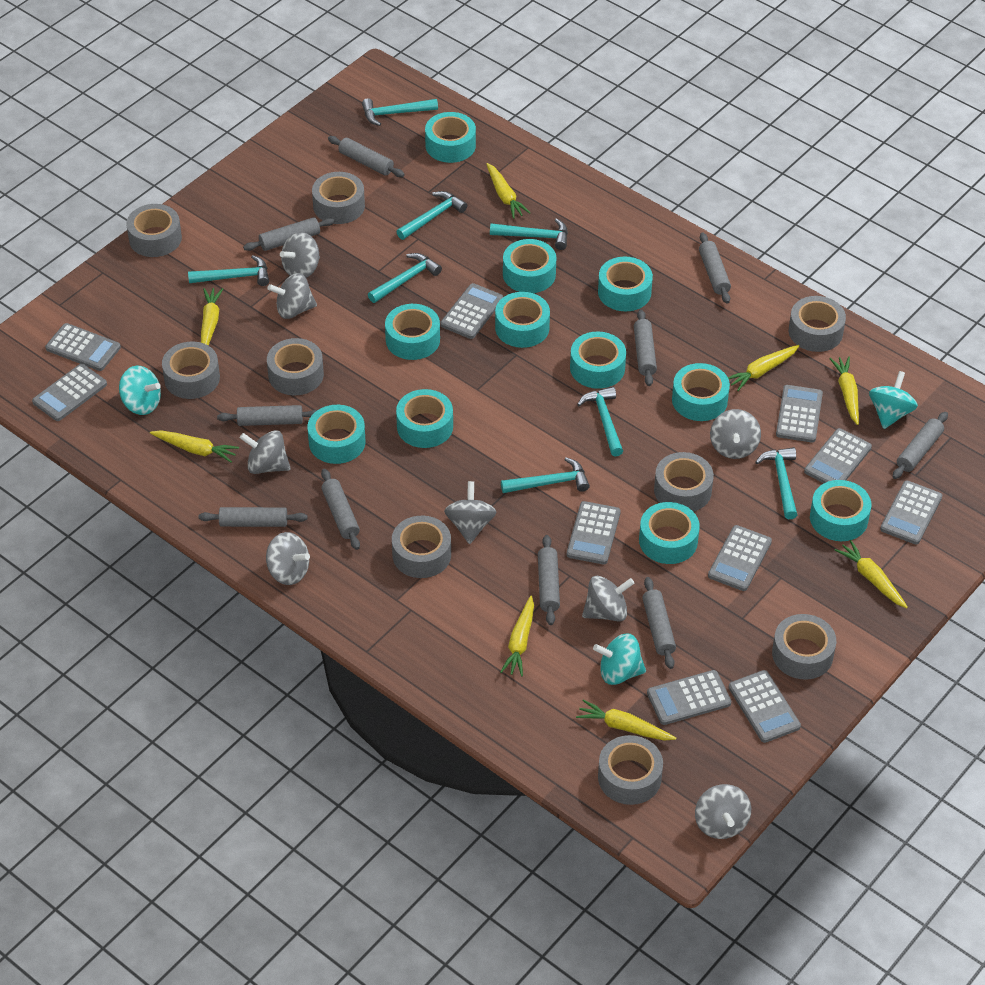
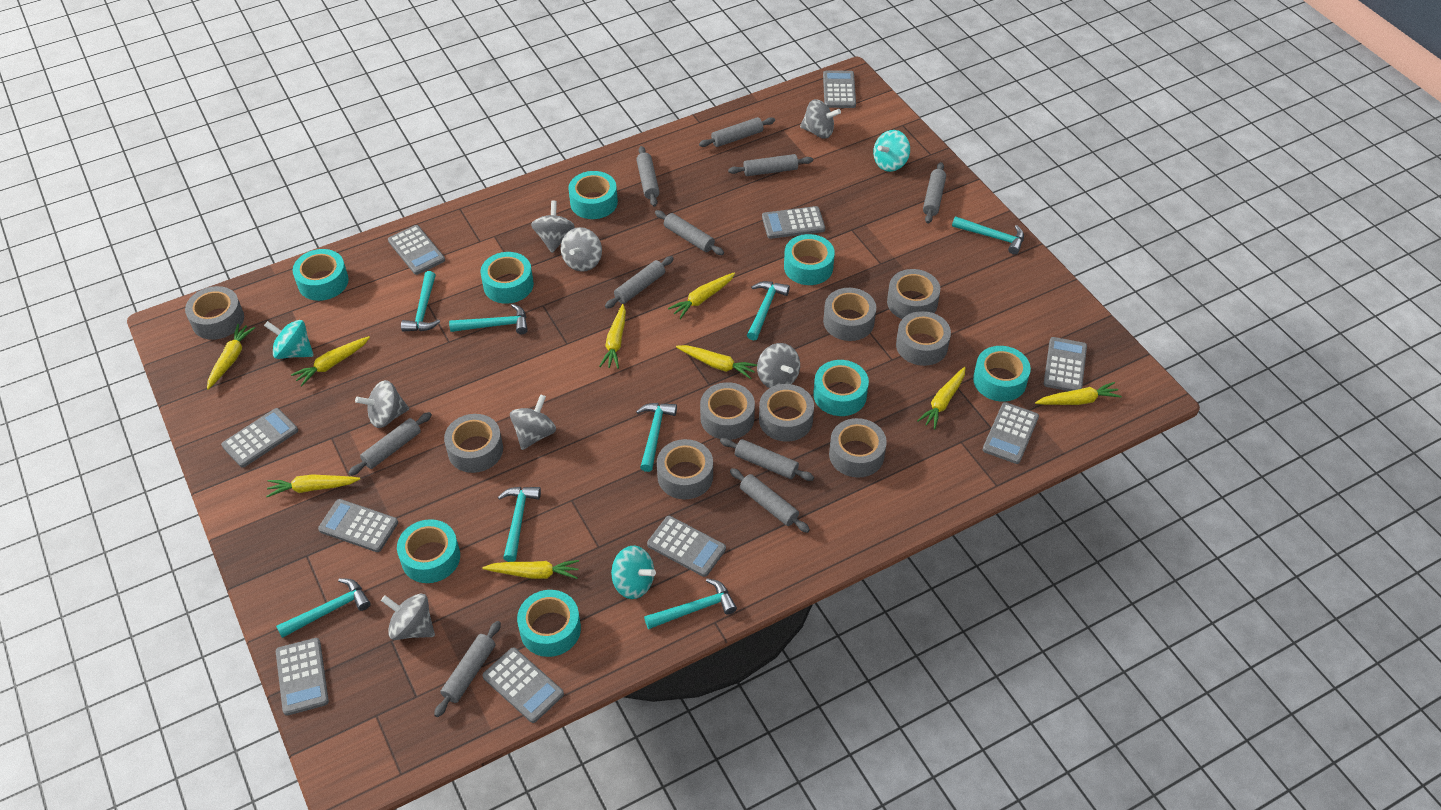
grey spinning top: [240,430,291,474] [266,532,310,585] [267,273,317,319] [280,232,320,278] [444,481,496,544] [582,576,634,622] [695,784,751,839] [710,409,761,459] = 8 -> [355,380,409,428] [381,594,435,640] [510,394,556,450] [531,201,575,253] [561,227,602,272] [757,343,800,388] [800,99,841,139] = 7
turquoise tape: [308,405,365,464] [385,304,440,360] [396,389,453,448] [425,112,476,163] [495,292,550,348] [503,239,556,293] [570,331,626,389] [598,257,653,311] [639,502,700,564] [672,363,730,421] [810,480,871,541] = 11 -> [293,249,349,301] [397,519,460,583] [480,252,534,304] [517,590,581,657] [568,171,618,219] [784,234,835,285] [813,360,869,416] [973,346,1031,402] = 8
yellow carrot: [150,430,239,463] [201,288,223,346] [486,163,531,219] [500,596,534,676] [576,699,676,741] [728,345,799,391] [829,357,859,425] [835,540,908,608] = 8 -> [207,324,255,389] [266,474,360,497] [291,336,370,386] [482,560,579,579] [599,304,626,369] [668,272,735,319] [676,345,757,379] [917,367,966,430] [1035,382,1122,405] = 9

